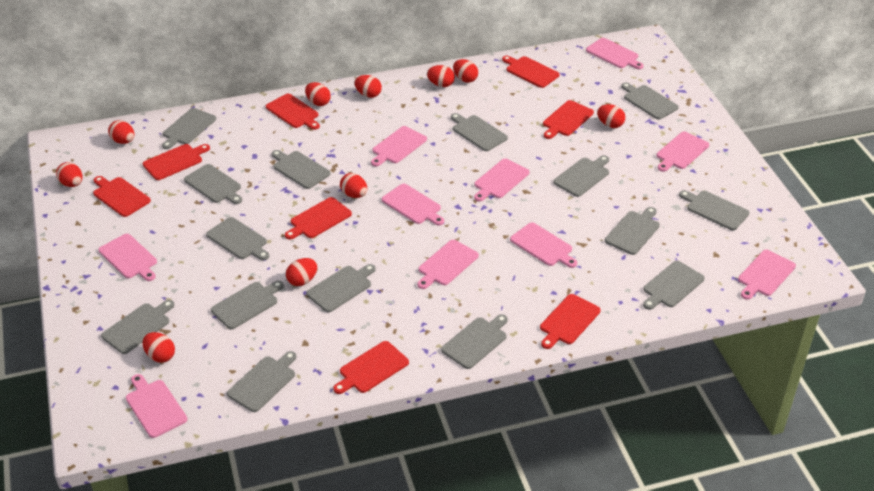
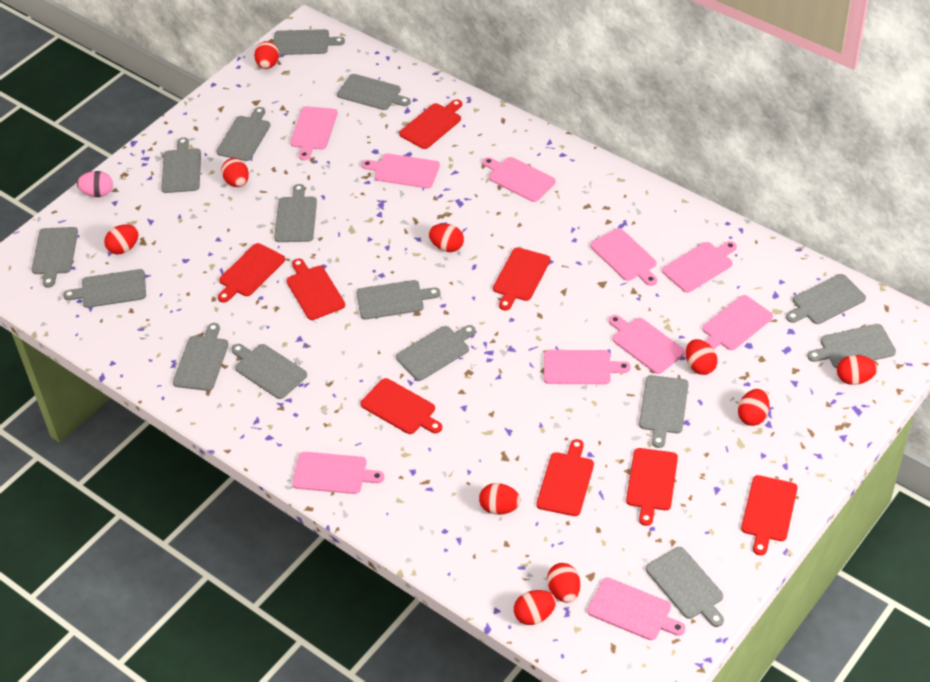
pink egg: none = 0 -> [77,171,113,197] = 1

